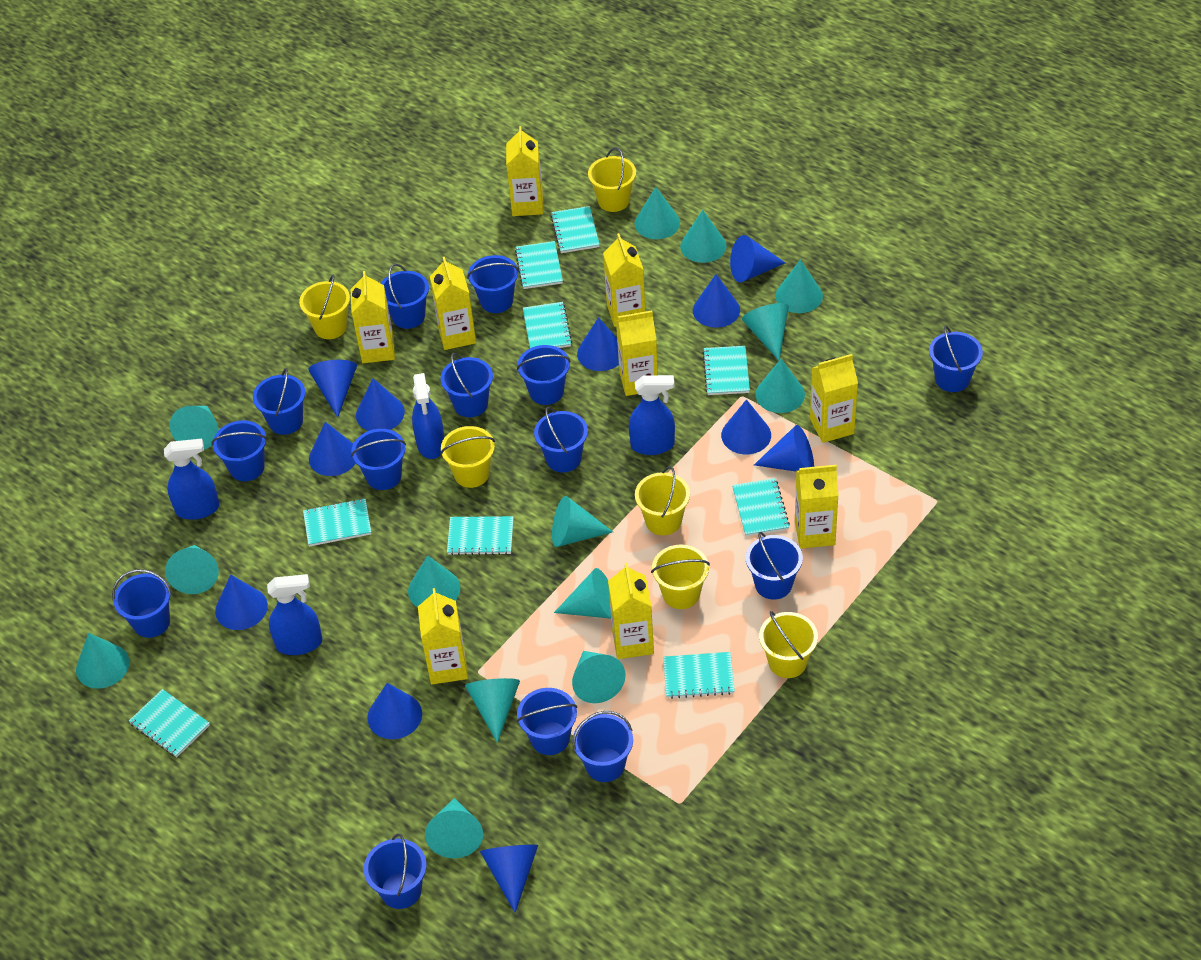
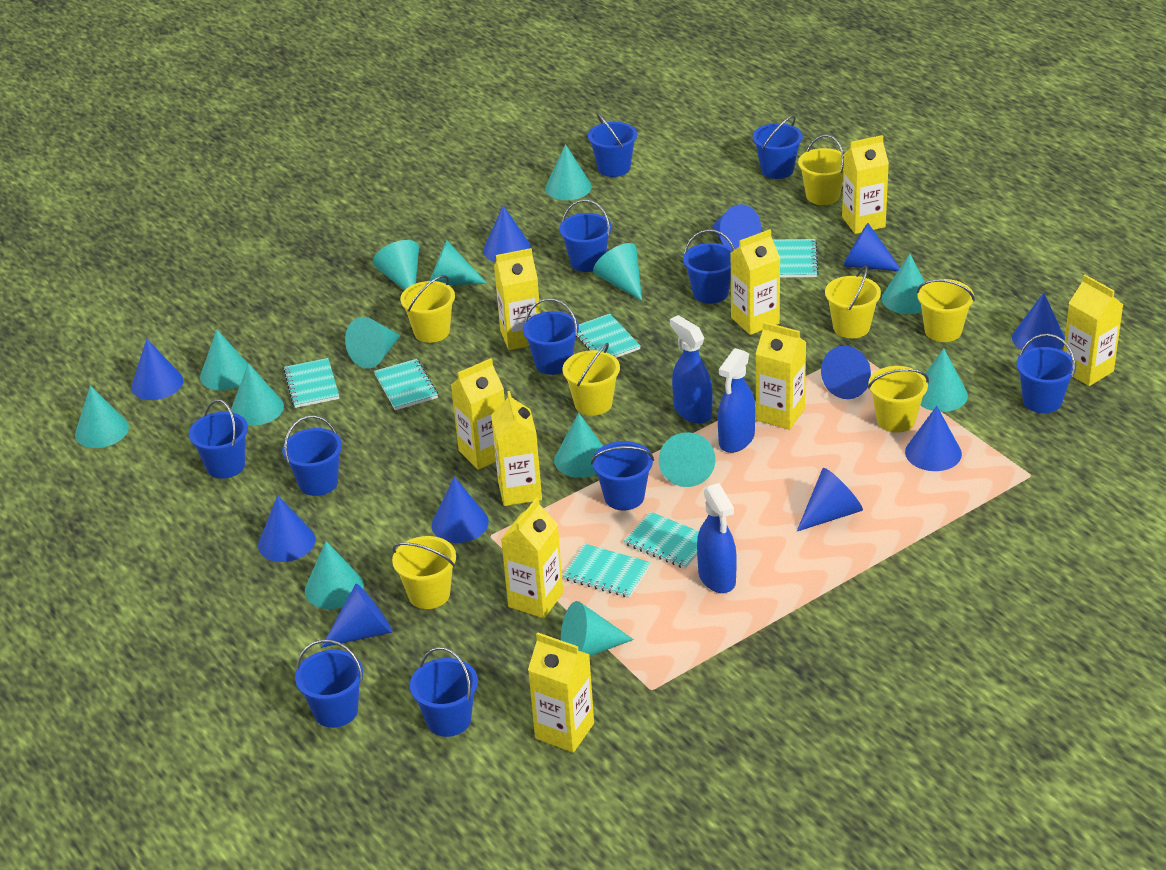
blue bucket: [112,569,172,638] [211,420,267,481] [253,368,305,435] [351,429,406,490] [364,834,426,909] [381,264,429,329] [441,353,493,417] [467,255,519,313] [517,345,571,405] [517,688,577,755] [534,407,588,472] [573,711,633,782] [746,532,803,600] [929,326,983,392] = 14 -> [189,399,248,479] [282,415,342,496] [295,640,363,728] [410,647,478,737] [523,298,579,375] [559,199,612,272] [588,113,637,177] [591,441,654,510] [683,229,735,304] [753,115,803,179] [1017,334,1076,413] = 11
blue spray bottle: [164,439,220,520] [267,574,322,655] [412,373,444,459] [629,375,675,455] = 4 -> [670,315,712,424] [697,483,737,593] [718,348,756,453] = 3
turquoise notebook: [129,689,210,757] [303,498,371,547] [447,516,514,555] [515,241,563,289] [523,302,572,348] [551,206,600,253] [663,652,735,699] [702,346,750,395] [732,478,790,536] = 9 -> [283,358,339,408] [374,359,438,410] [563,544,651,598] [576,314,640,358] [624,512,699,569] [773,239,819,278] = 6
yellow bucket: [299,274,350,339] [440,426,495,488] [588,147,636,212] [635,466,690,535] [651,545,710,609] [759,611,818,678] = 6 -> [392,536,456,609] [400,275,455,343] [563,343,620,416] [798,135,844,205] [825,265,881,338] [868,366,929,433] [917,279,975,342] = 7

